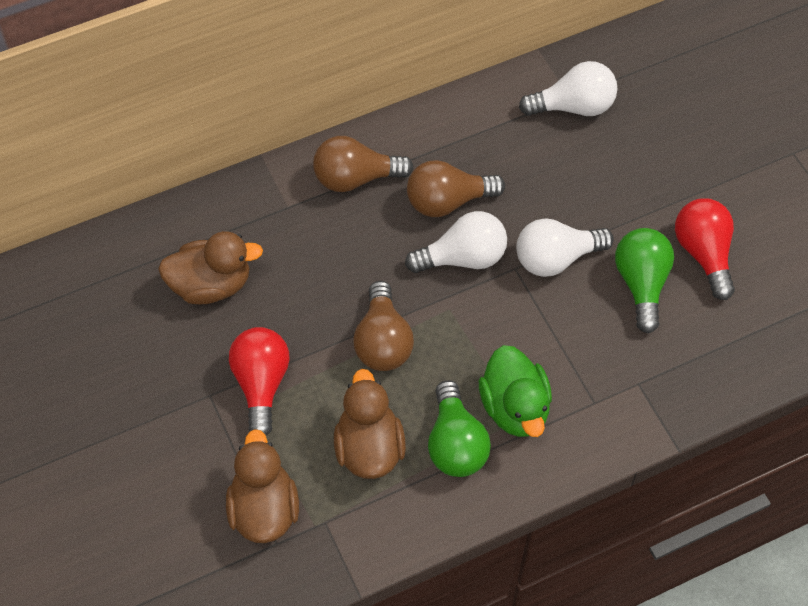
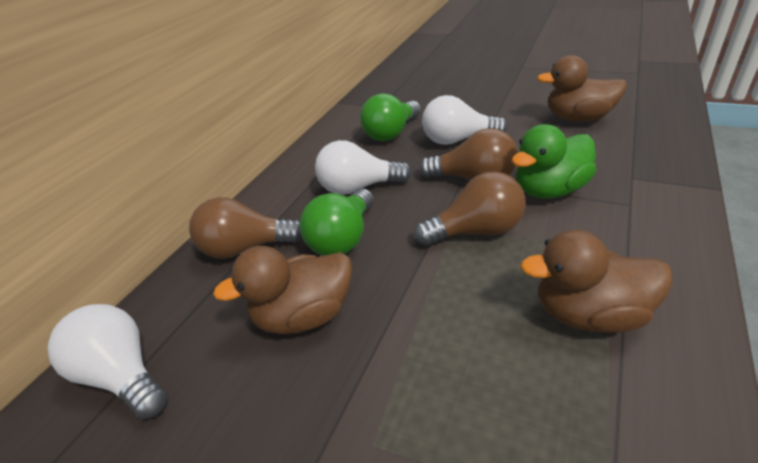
red light bulb: [229,327,290,436] [675,198,735,300] = 2 -> none = 0

